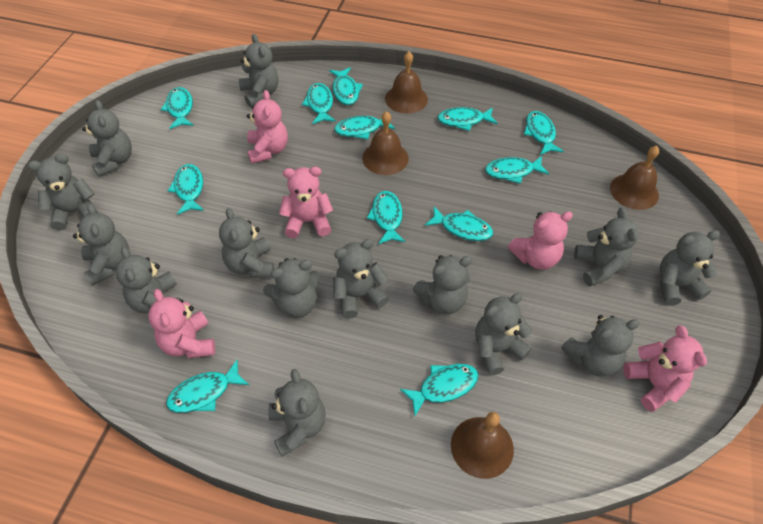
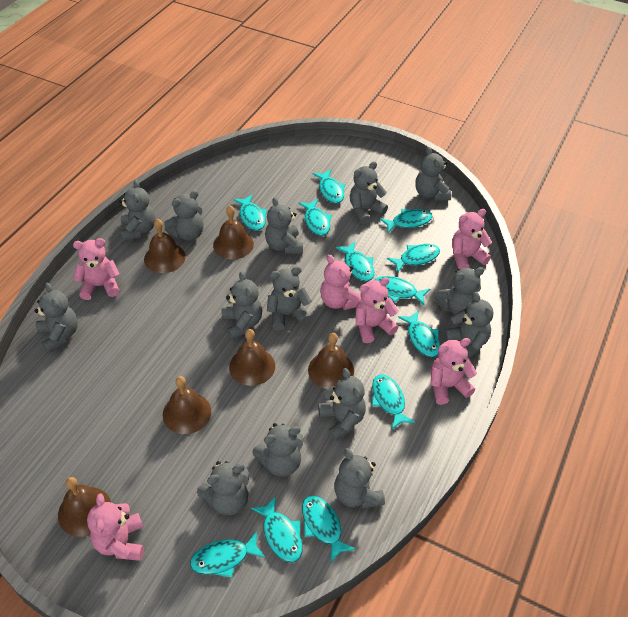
brown bell: [362,111,409,175] [385,52,428,114] [451,412,514,479] [610,146,659,210] = 4 -> [58,477,111,537] [144,219,186,273] [163,376,211,434] [213,206,254,260] [229,329,275,386] [308,333,354,389] = 6
pink teddy bear: [148,289,215,358] [247,90,288,164] [279,167,333,238] [508,211,573,270] [623,325,707,412] = 5 -> [73,238,120,300] [87,493,144,561] [320,254,361,310] [356,277,399,343] [430,338,477,405] [452,209,492,269] = 6

